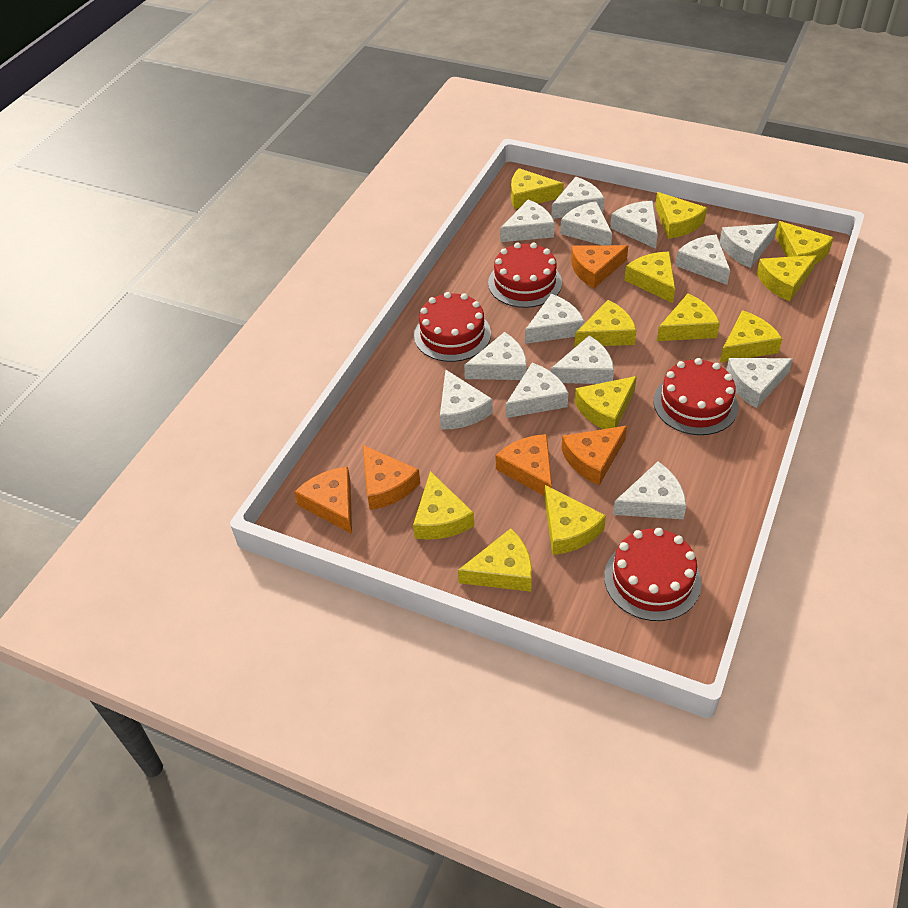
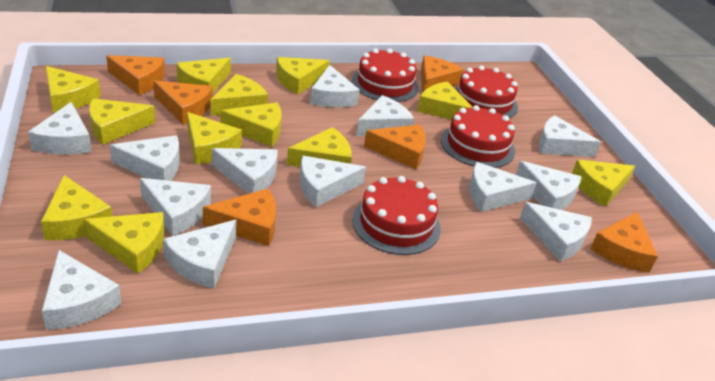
orange cheese: [294,467,352,534] [363,445,420,510] [496,434,552,496] [561,426,627,485] [571,245,628,288] = 5 -> [106,55,165,95] [153,81,212,124] [203,188,276,246] [364,124,426,169] [421,55,464,93] [590,212,658,272] = 6

